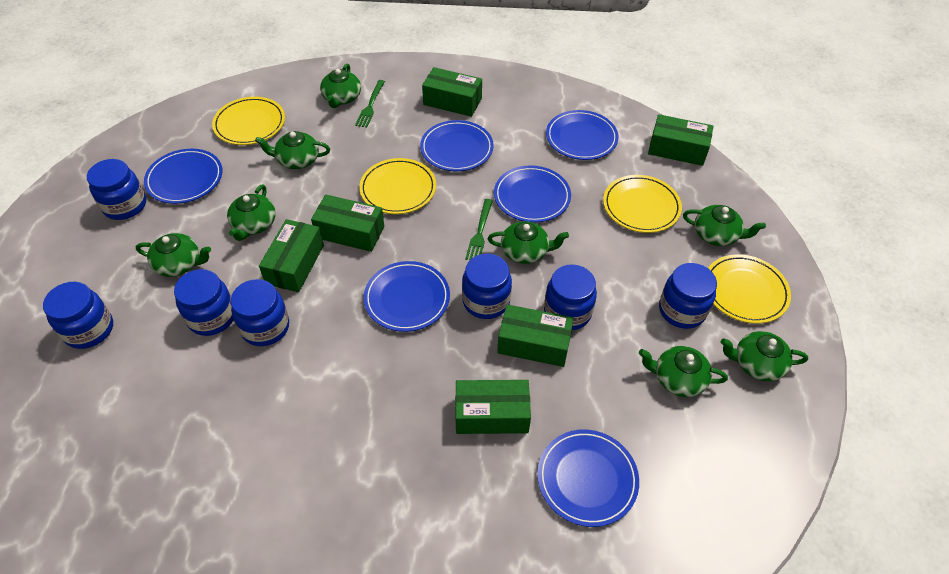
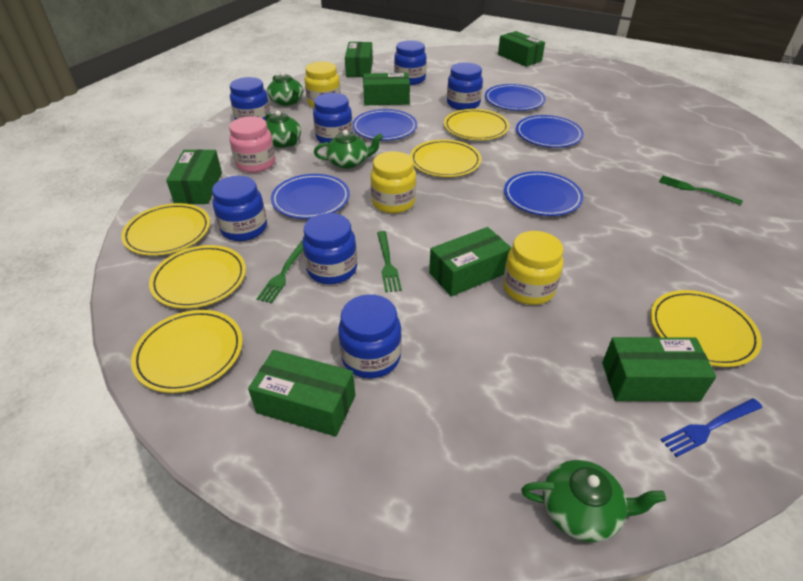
blue fork: none = 0 -> [661,398,763,457] = 1
blue plate: [144,149,222,204] [364,261,450,332] [420,120,494,171] [494,165,571,223] [537,430,639,527] [546,110,619,160] = 6 -> [271,174,350,219] [353,109,417,141] [485,84,546,111] [504,171,584,216] [516,115,584,148] = 5
green box: [259,219,324,292] [311,194,384,252] [422,67,482,117] [455,380,531,434] [497,304,574,367] [648,114,714,166] = 6 -> [166,149,222,204] [248,350,355,437] [345,42,373,77] [363,73,410,105] [429,227,512,297] [498,31,545,67] [602,337,716,402] = 7
green fork: [355,80,385,128] [465,199,493,260] = 2 -> [257,241,303,303] [377,231,402,292] [659,176,743,205] = 3
green teapot: [136,233,211,277] [227,185,276,241] [255,131,330,169] [320,64,361,108] [488,221,569,264] [639,346,728,397] [683,205,766,246] [720,331,808,381] = 8 -> [265,110,301,148] [267,72,303,106] [314,130,383,169] [521,460,666,542] = 4
pink jar: none = 0 -> [229,116,275,173] = 1
yellow jar: none = 0 -> [305,61,341,108] [371,151,416,213] [503,231,563,305] = 3
yellow plate: [212,97,285,145] [359,158,436,214] [603,175,682,233] [708,254,791,324] = 4 -> [121,203,210,256] [131,310,243,393] [149,245,246,309] [410,140,482,177] [444,109,509,140] [650,290,762,367] = 6

